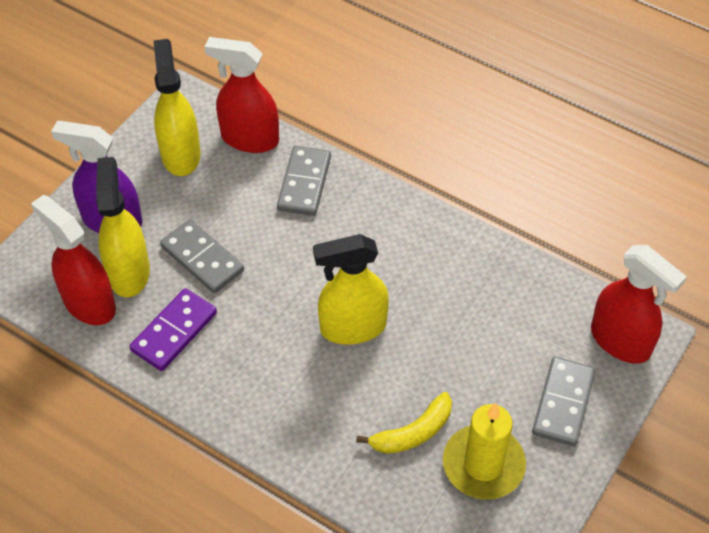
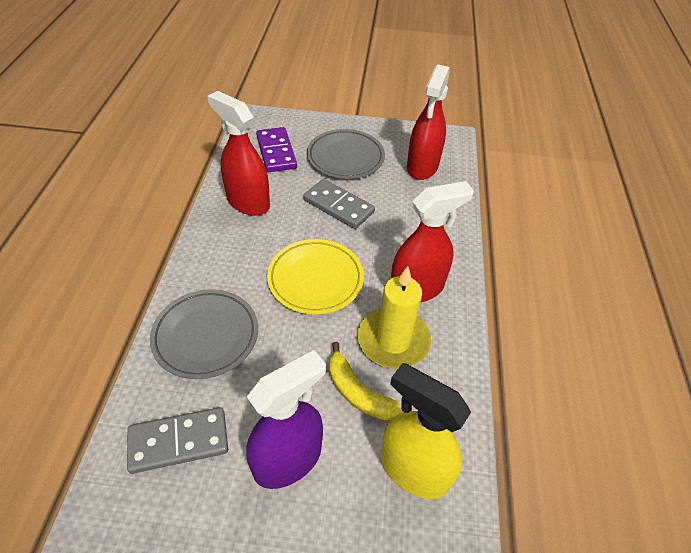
grey domino: [160,220,244,293] [277,146,331,216] [532,357,595,446] = 3 -> [127,407,228,474] [303,179,375,229] = 2
grey plate: none = 0 -> [150,289,258,379] [307,129,385,179] = 2
yellow plate: none = 0 -> [267,239,364,314] = 1
yellow spray bottle: [96,157,150,297] [154,39,201,176] [313,234,389,345] = 3 -> [381,363,471,499] = 1

